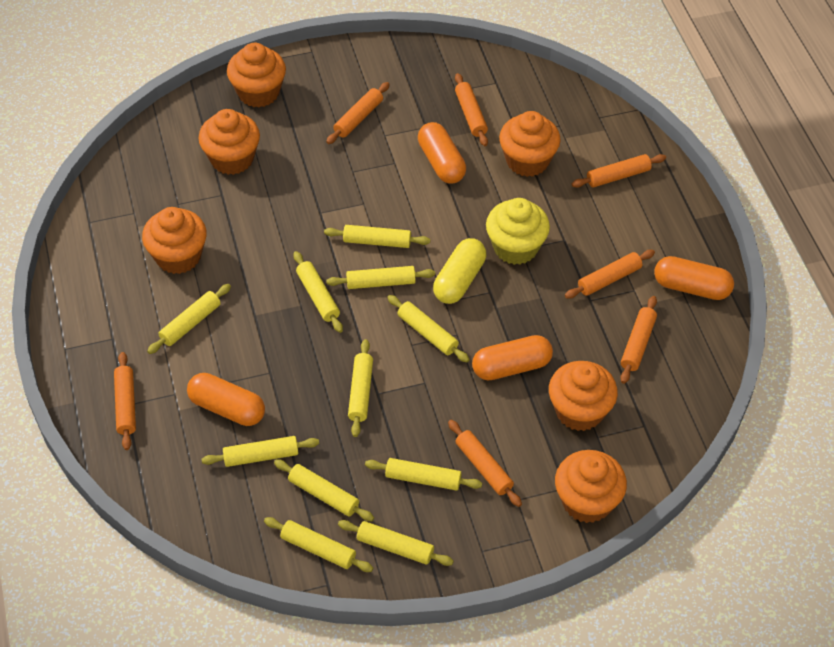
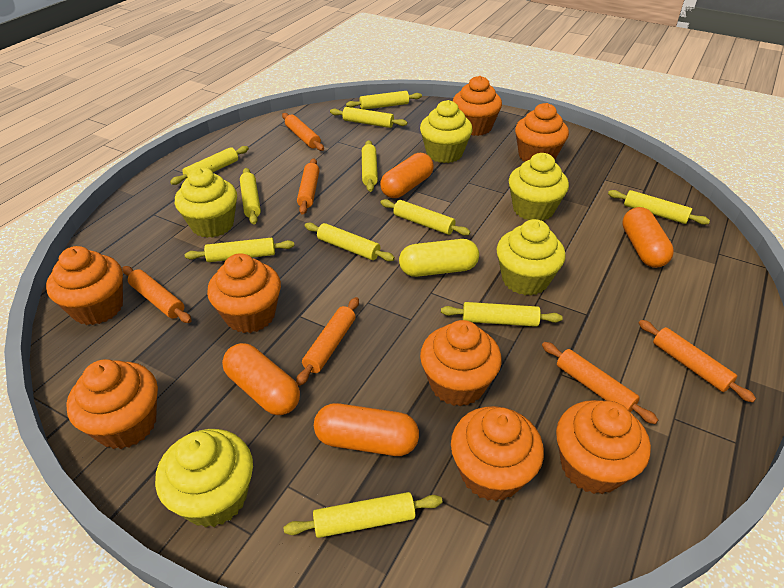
orange cupcake: [142,207,207,274] [198,109,260,175] [227,43,286,108] [499,111,561,177] [549,361,618,431] [555,450,627,523] = 6 -> [46,246,123,325] [66,359,158,449] [207,253,281,333] [420,320,502,406] [451,406,544,501] [453,76,502,136] [515,103,569,162] [556,400,651,494] = 8
orange rolling pin: [114,352,136,450] [326,82,390,144] [448,420,522,507] [455,73,488,146] [565,250,655,299] [572,154,666,188] [620,296,657,384] = 7 -> [122,266,192,323] [282,113,324,151] [296,297,359,386] [297,158,319,215] [542,342,658,424] [639,320,756,403] = 6
yellow cupcake: [486,198,550,265] = 1 -> [155,429,253,527] [175,167,237,238] [420,100,473,163] [497,219,566,295] [509,153,569,221] = 5

